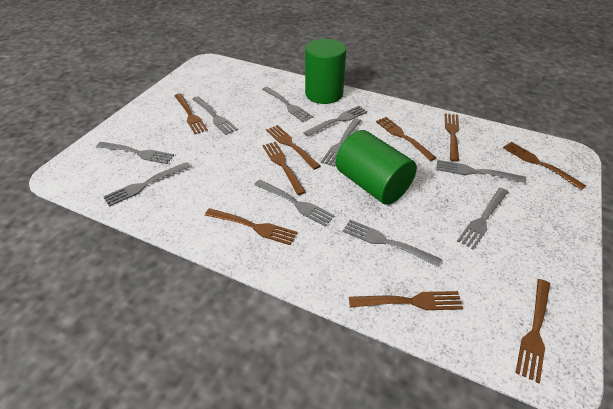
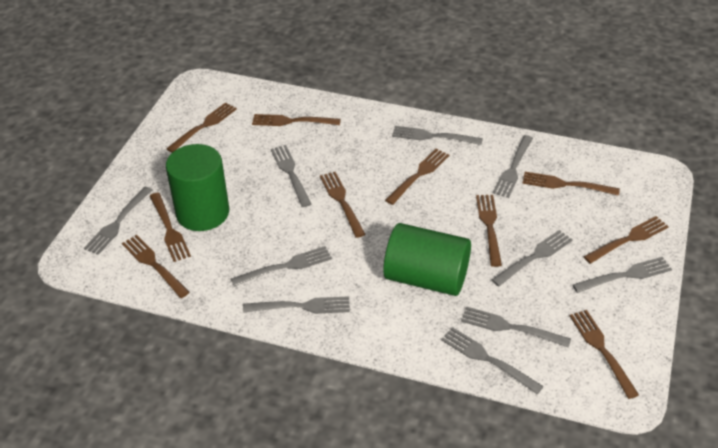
brown fork: [175,93,208,134] [205,208,297,245] [262,142,306,195] [266,125,320,170] [349,291,463,310] [376,117,436,161] [445,113,459,162] [503,142,586,190] [515,279,550,383] = 9 -> [122,235,190,298] [150,192,191,262] [166,102,237,153] [252,114,341,126] [320,172,366,238] [385,149,449,205] [476,195,502,267] [522,172,620,196] [570,310,639,399] [584,216,669,264] = 10

